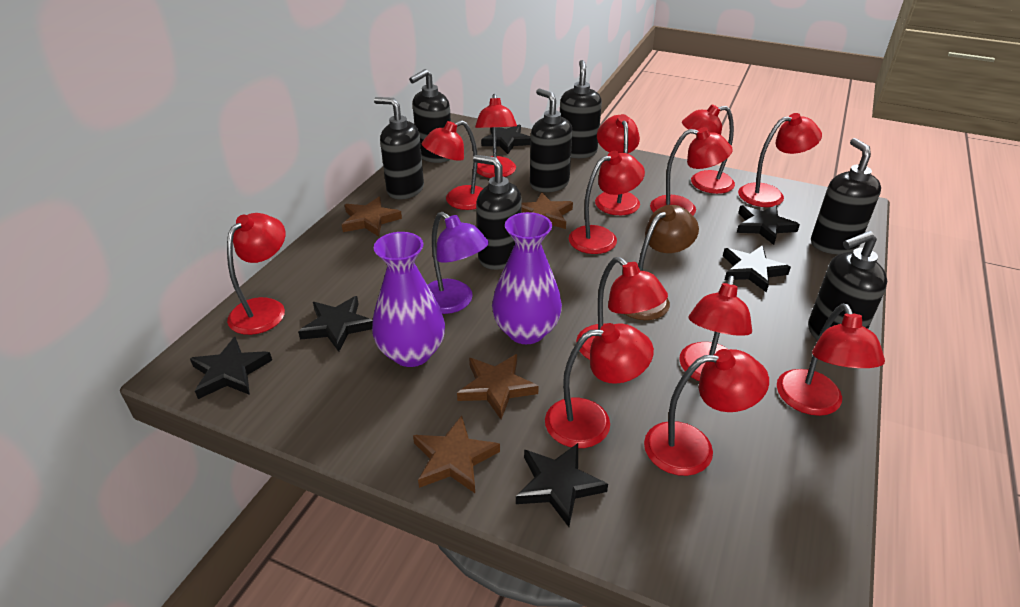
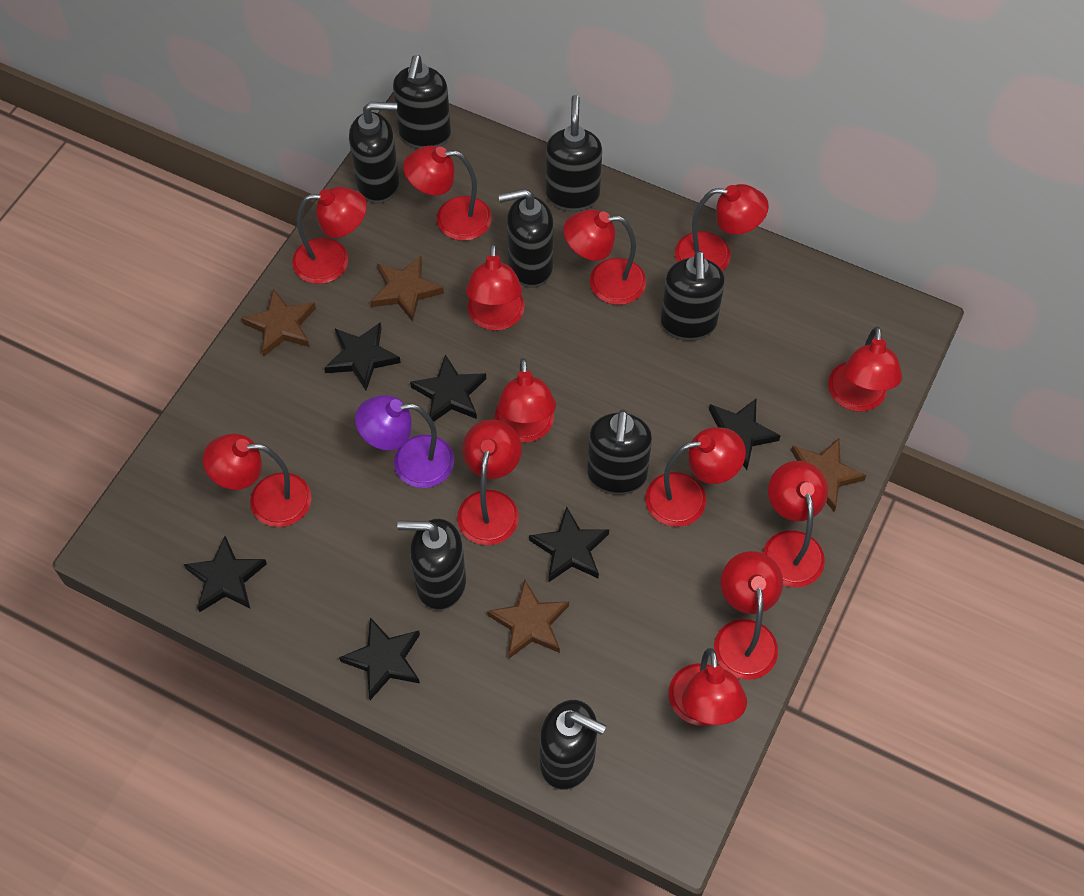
black soap dispenser: [374,97,424,199] [409,69,451,163] [473,155,522,270] [530,89,573,192] [560,60,602,158] [808,231,887,340] [811,138,881,254] = 7 -> [349,102,399,203] [393,55,451,149] [397,519,466,610] [498,189,554,288] [540,700,606,790] [546,95,602,212] [587,410,652,495] [660,251,725,341] = 8
brown lamp: [625,205,699,320] = 1 -> none = 0
purple vase: [372,232,445,367] [492,212,562,344] = 2 -> none = 0

